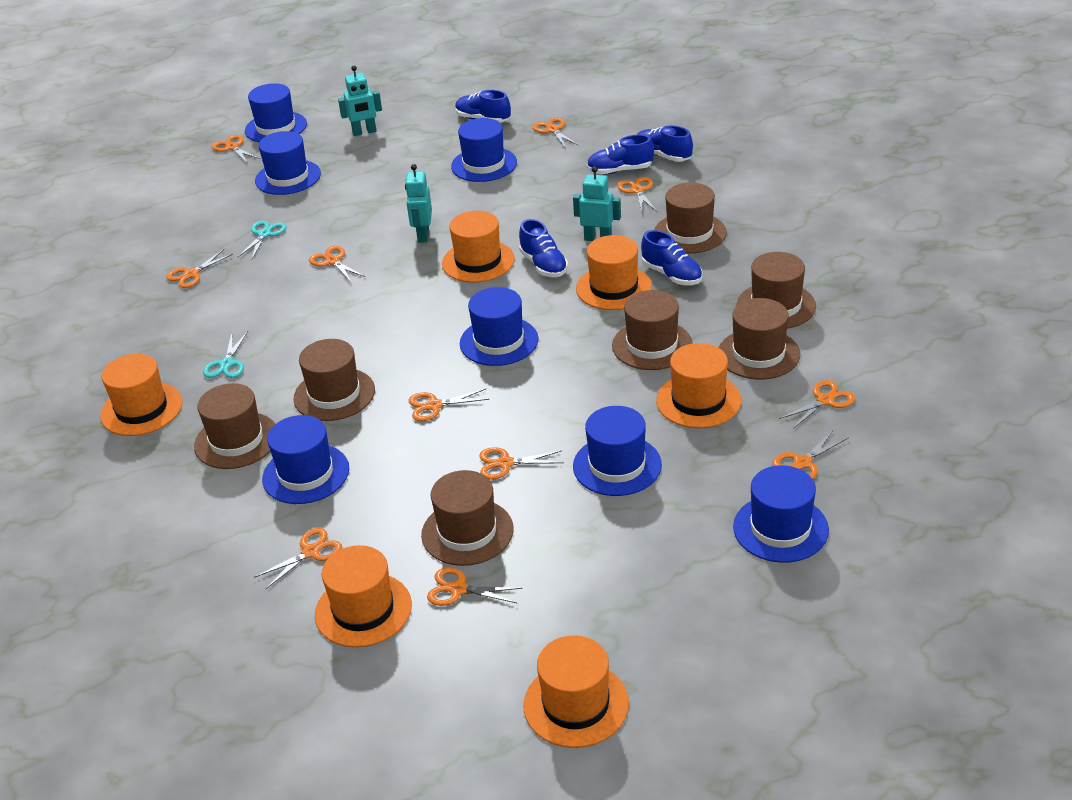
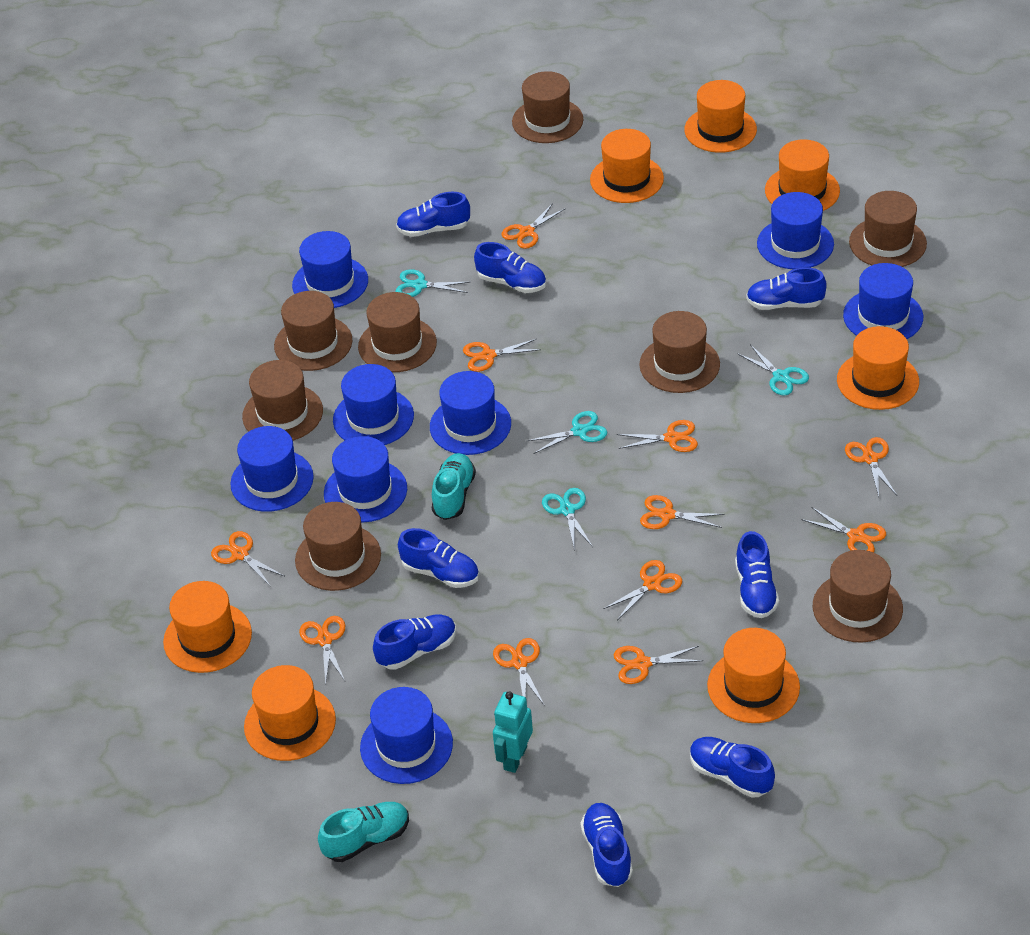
blue hat: [245,83,307,142] [255,131,321,195] [262,415,349,504] [451,118,517,182] [460,287,538,366] [573,406,662,496] [733,465,829,563] = 7 -> [230,426,314,512] [292,231,368,308] [324,436,407,523] [333,364,414,445] [360,687,453,784] [430,371,511,455] [757,192,834,269] [843,263,923,339] = 8
blue shoe: [455,90,511,123] [519,219,568,277] [587,135,654,174] [637,125,693,162] [641,230,702,285] = 5 -> [373,614,456,670] [396,192,470,237] [398,528,479,588] [474,242,546,293] [580,803,633,887] [690,737,775,798] [735,531,779,618] [746,267,827,310] = 8
brown hat: [194,383,275,469] [293,339,375,421] [421,470,514,566] [612,290,693,370] [654,183,727,253] [719,298,800,380] [737,252,816,329] = 7 -> [242,360,323,441] [274,291,352,371] [295,502,381,591] [358,292,437,372] [512,71,583,143] [639,311,720,393] [813,550,903,643] [849,191,927,267] = 8
orange hat: [100,354,183,436] [315,545,412,647] [442,211,515,282] [523,635,629,748] [576,235,652,310] [656,343,741,428] = 6 -> [163,581,252,673] [244,665,336,761] [590,129,664,203] [684,80,757,153] [707,628,800,723] [765,139,840,211] [837,326,919,410] = 7
turquoise robot: [338,66,382,136] [405,164,432,243] [573,166,621,241] = 3 -> [493,691,533,773] = 1
turquoise scissors: [203,331,248,378] [237,220,287,259] = 2 -> [395,269,470,297] [527,411,607,454] [542,488,593,551] [737,344,809,396] = 4
turquoise shoe: none = 0 -> [318,802,409,862] [432,453,476,520] = 2

